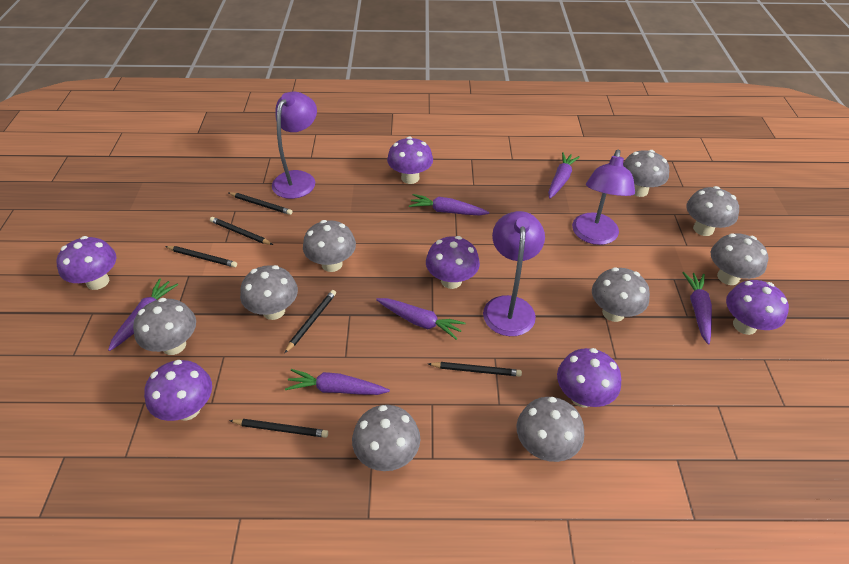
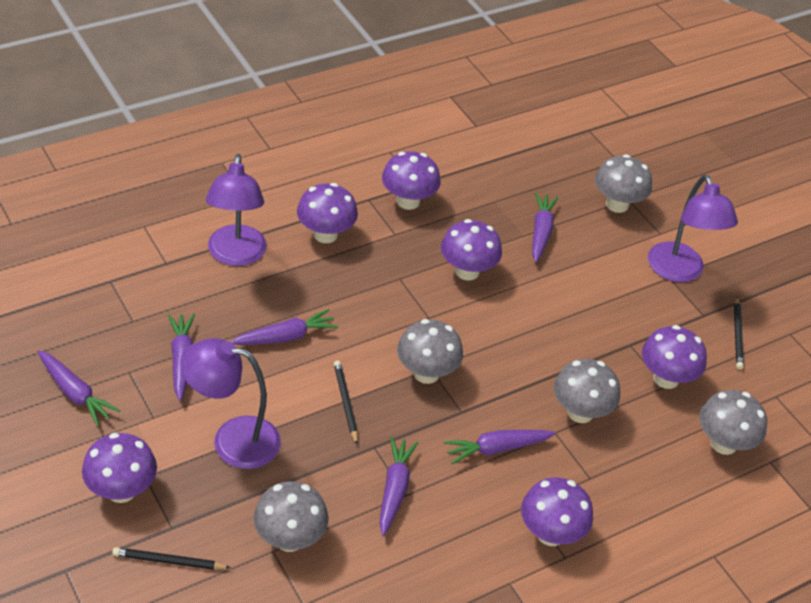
black pencil: [165,246,237,267] [210,217,273,245] [229,192,292,215] [229,419,328,438] [284,290,336,354] [429,362,522,377] = 6 -> [112,547,231,570] [334,360,358,445] [734,297,744,370] = 3
grey mushroom: [133,298,196,355] [240,265,298,320] [303,220,356,272] [352,405,420,471] [516,397,584,462] [592,267,650,322] [623,150,669,197] [686,186,739,236] [711,233,768,285] = 9 -> [254,481,328,552] [397,319,463,384] [554,359,620,423] [595,154,652,213] [699,390,767,455] = 5

